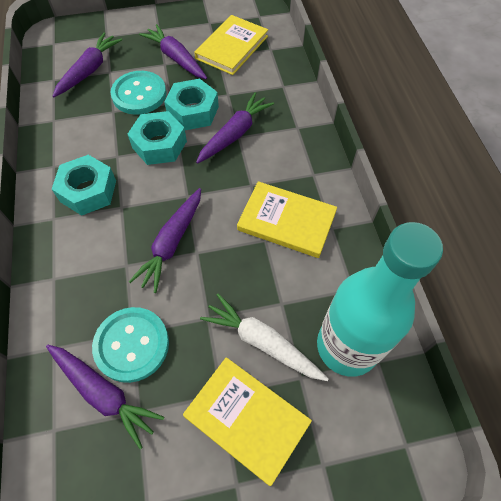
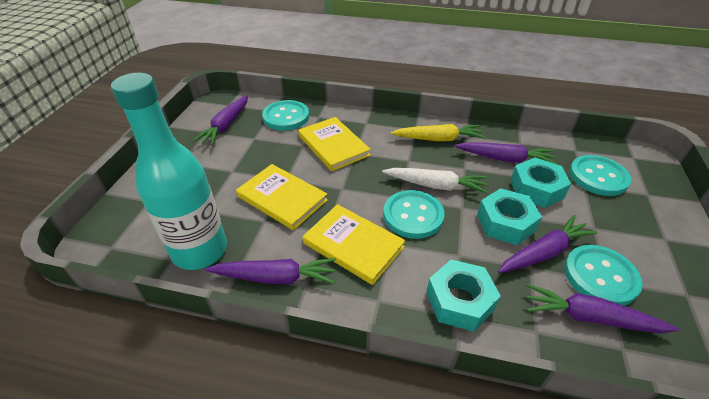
turquoise button: [92,307,169,383] [110,71,166,115] = 2 -> [262,100,309,130] [383,190,445,239] [564,245,643,306] [569,155,631,196] = 4
yellow carrot: none = 0 -> [391,124,485,141] = 1

